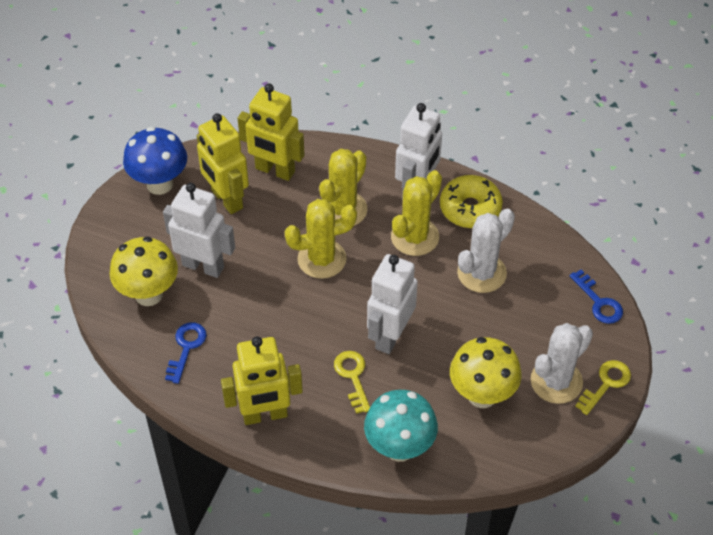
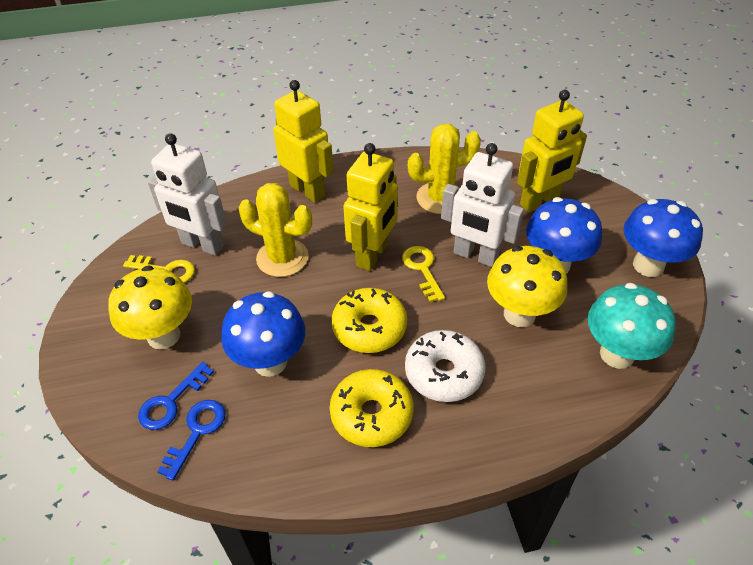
blue mushroom: [123,127,187,195] = 1 -> [221,291,305,377] [526,197,602,274] [624,199,703,277] = 3
white cactus: [457,208,515,293] [531,323,593,404] = 2 -> none = 0
white donut: none = 0 -> [405,330,485,402] = 1
white robot: [163,183,235,278] [367,254,418,354] [395,103,442,200] = 3 -> [148,133,227,256] [441,143,524,267] = 2
yellow cactus: [285,199,357,279] [319,149,368,226] [391,170,442,256] = 3 -> [238,183,312,277] [408,124,481,214] = 2
yellow donut: [440,175,503,228] = 1 -> [330,369,414,447] [331,288,407,353] = 2

